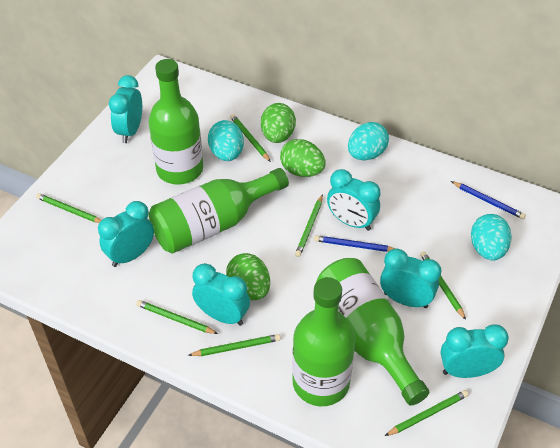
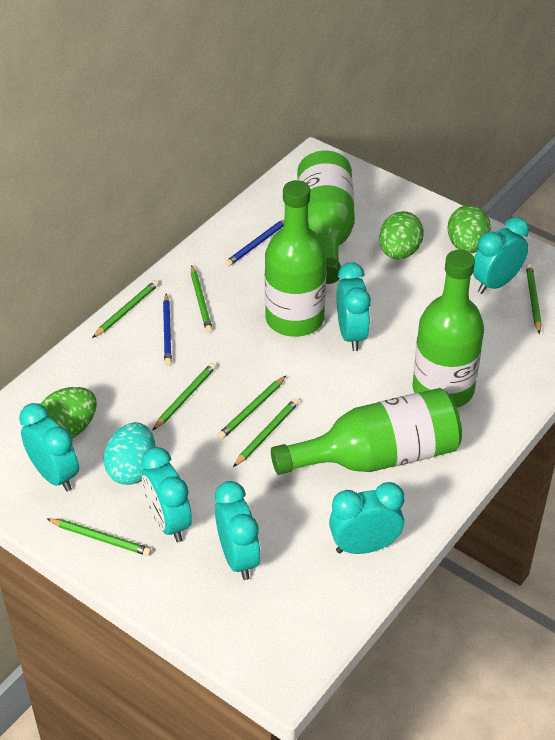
turquoise egg: [208,120,244,161] [348,122,389,160] [471,214,512,260] = 3 -> [103,422,156,485] = 1

